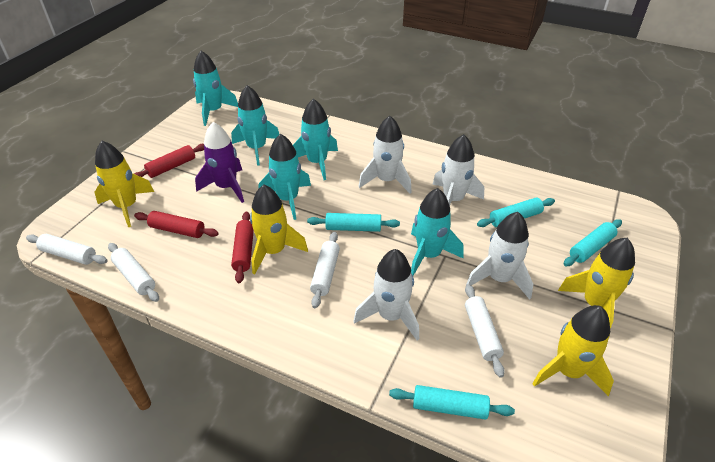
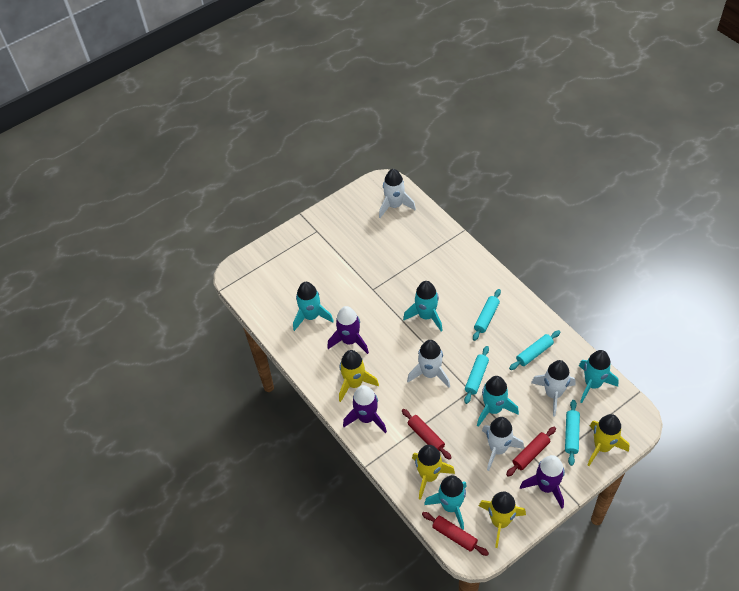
purple rocket: [195,122,244,203] = 1 -> [327,306,369,354] [343,385,387,433] [520,455,565,509] = 3
white rolling pin: [26,234,107,265] [108,243,159,302] [310,232,340,308] [465,284,505,378] = 4 -> none = 0

